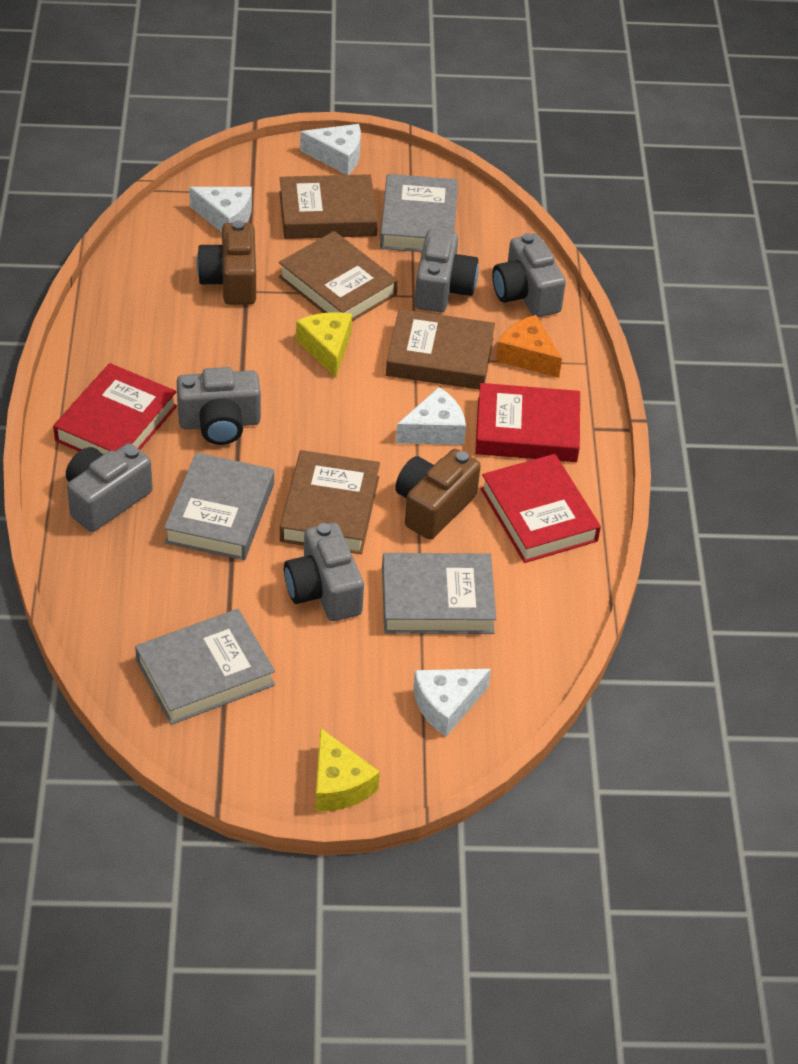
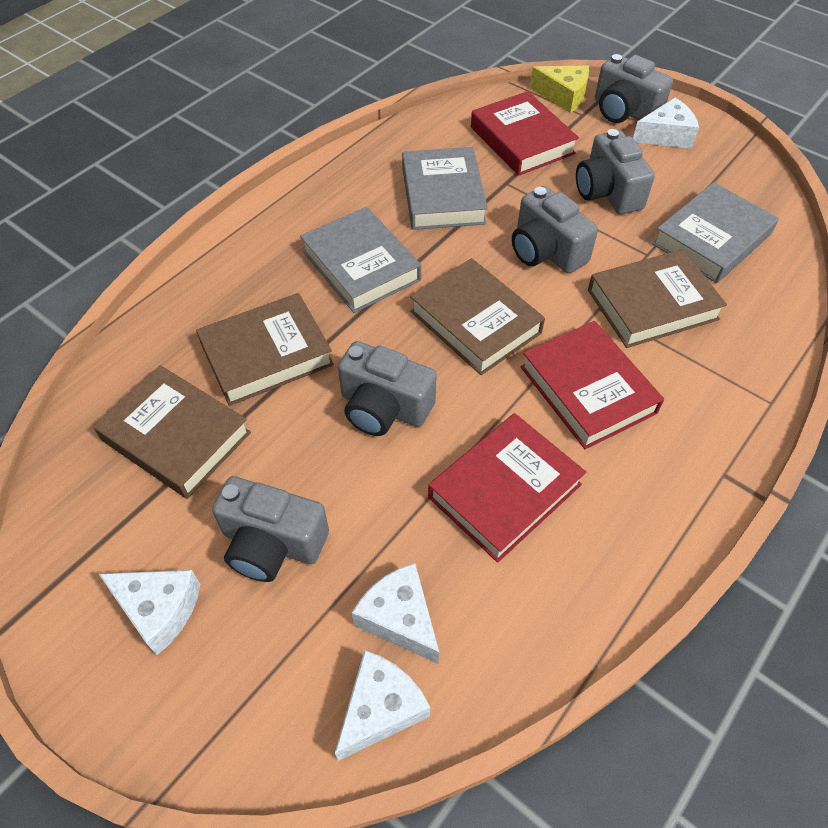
brown camera: [197,220,256,305] [395,449,481,540] = 2 -> none = 0
grey book: [135,609,275,725] [164,452,274,560] [380,174,458,252] [382,553,496,634] = 4 -> [300,207,421,313] [402,147,488,230] [652,182,779,283] = 3
orange cheese: [496,315,562,378] = 1 -> none = 0
yellow cheese: [296,312,352,377] [315,728,380,812] = 2 -> [530,65,589,113] = 1

